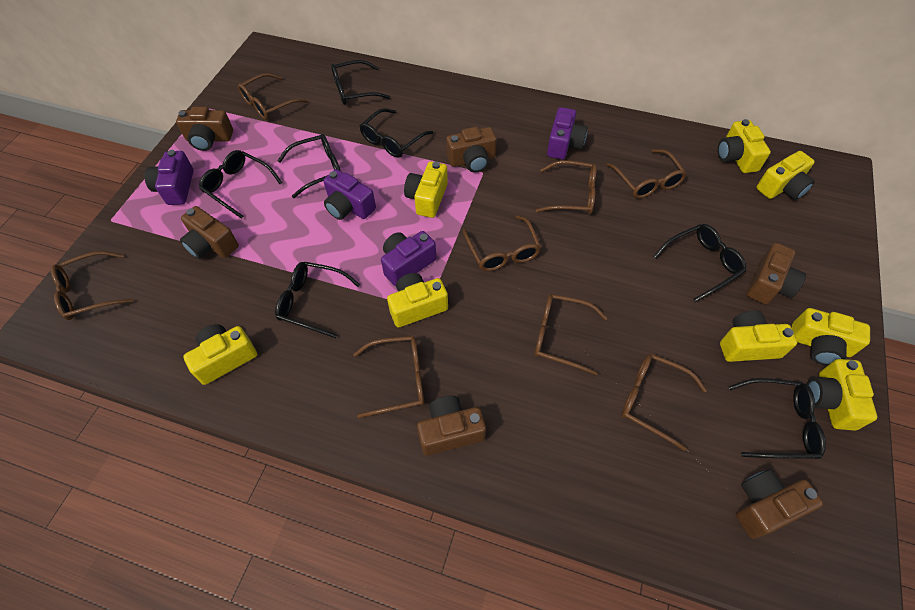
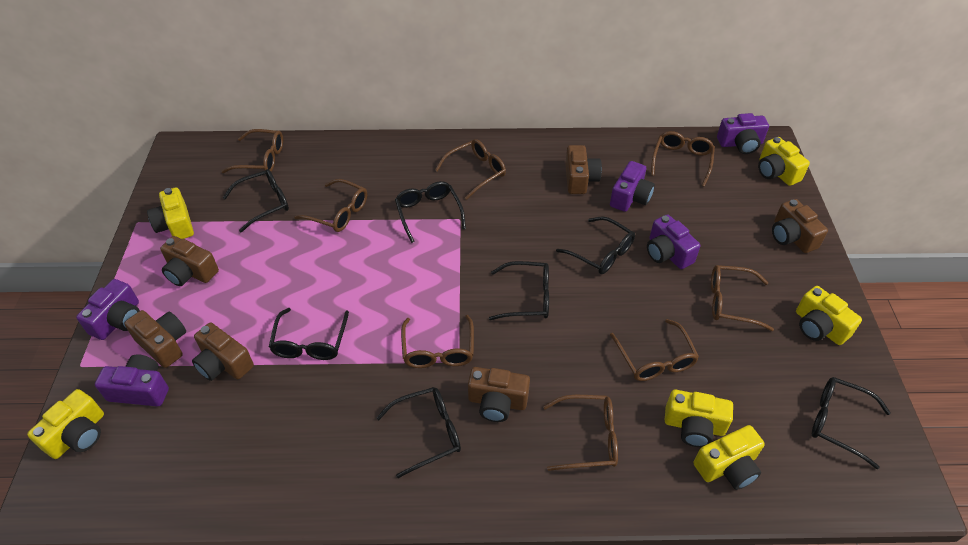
purple camera: [144,150,194,205] [324,169,376,220] [381,231,436,286] [547,107,588,159] = 4 -> [76,279,140,340] [95,354,169,407] [610,161,655,212] [647,214,701,269] [717,113,769,154] = 5
yellow camera: [183,324,257,385] [387,273,448,327] [404,162,448,218] [717,119,771,173] [720,311,797,362] [756,151,815,200] [792,308,870,365] [807,359,877,431] = 8 -> [27,389,104,459] [147,187,194,239] [665,390,733,447] [694,425,765,490] [758,137,810,186] [796,286,862,345] = 6

